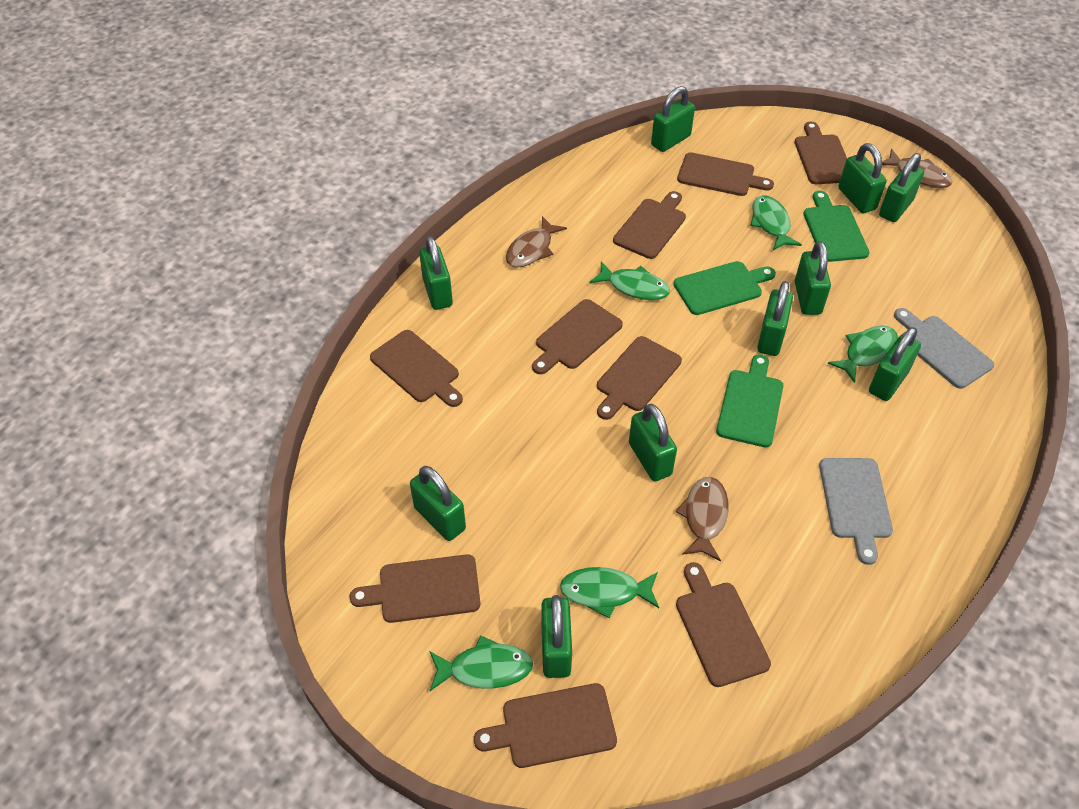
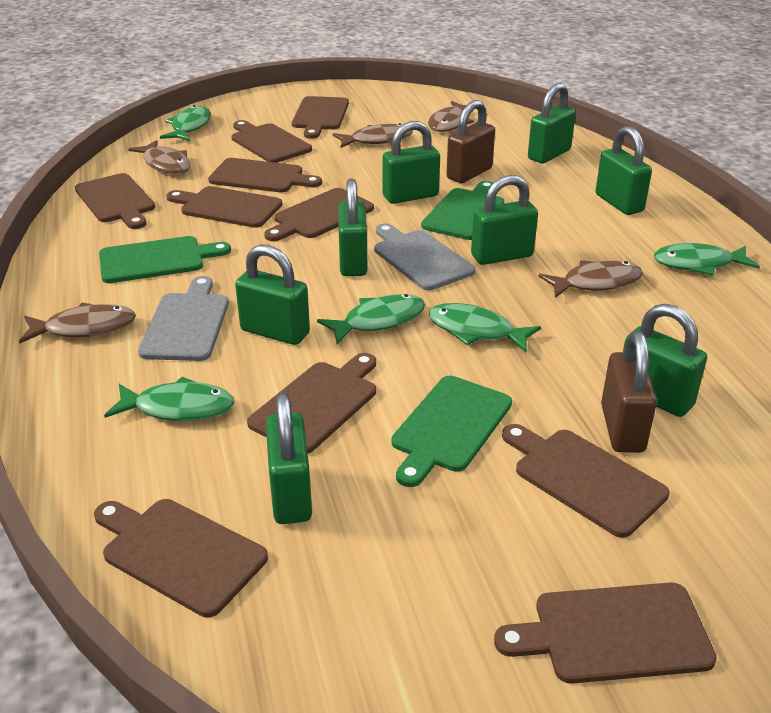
brown cutting board: [349,554,481,623] [370,330,463,407] [474,683,617,768] [532,299,623,374] [597,336,682,420] [613,191,686,259] [676,562,771,687] [677,152,774,196] [795,122,847,184] = 9 -> [75,173,155,229] [94,499,268,618] [167,186,282,228] [208,158,322,192] [231,120,312,163] [247,353,376,453] [264,188,374,241] [292,96,349,139] [494,582,717,684] [502,424,670,538] = 10
brown fish: [506,216,567,268] [675,477,729,561] [882,149,952,188] = 3 -> [19,303,136,343] [128,140,190,174] [333,123,413,148] [428,101,474,132] [538,260,643,298] = 5
brown padlock: none = 0 -> [446,100,495,183] [601,331,657,453] = 2
green padlock: [410,466,466,541] [419,236,453,310] [541,595,572,678] [629,404,677,481] [651,86,695,152] [757,281,793,356] [795,241,831,315] [838,143,887,213] [869,327,921,401] [879,153,924,222] = 10 -> [235,244,310,345] [266,392,312,524] [338,178,368,276] [383,121,440,204] [471,175,538,265] [528,83,576,163] [595,126,652,215] [623,304,707,417] = 8

